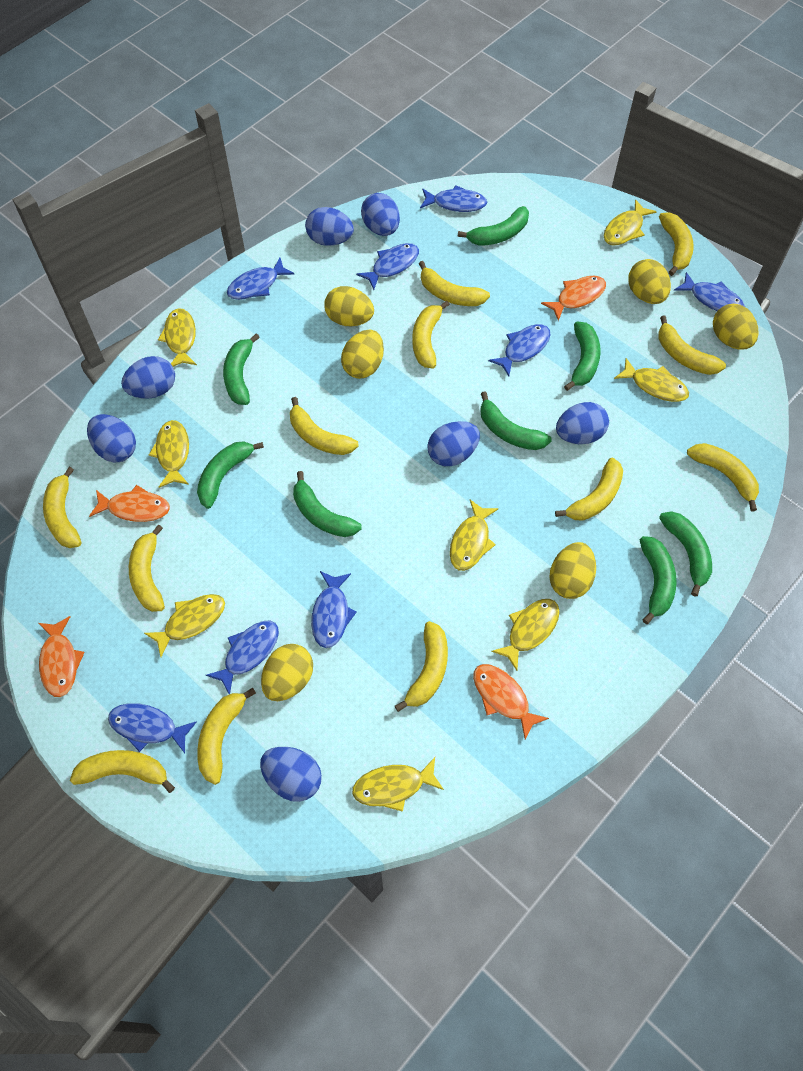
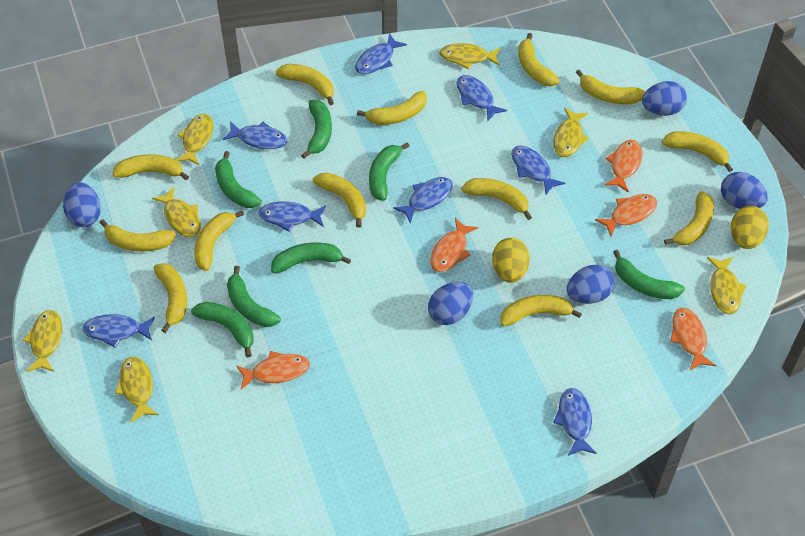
blue egg: [87,414,136,462] [121,356,175,399] [260,747,322,802] [305,207,354,246] [361,193,400,236] [427,421,480,466] [556,402,609,444] = 7 -> [63,182,101,227] [428,282,473,325] [567,265,614,304] [642,81,687,116] [721,172,768,209] = 5
green banana: [197,441,264,509] [223,333,260,405] [293,471,362,537] [458,206,529,246] [480,391,552,450] [564,321,601,391] [640,536,677,624] [659,511,712,597] = 8 -> [191,302,254,358] [215,151,262,208] [227,266,281,327] [271,242,351,273] [301,100,332,159] [369,142,410,201] [613,250,685,299] = 7
orange fish: [38,616,85,697] [89,485,170,522] [473,664,549,740] [541,275,606,321] = 4 -> [236,351,310,390] [430,218,478,272] [595,194,657,237] [604,140,642,193] [670,308,716,371] = 5
yellow banana: [43,467,81,548] [70,750,175,793] [129,525,165,612] [197,688,256,785] [290,397,359,455] [395,621,448,712] [412,301,450,369] [419,261,490,306] [555,458,623,521] [658,316,726,375] [659,212,694,276] [687,443,759,511] = 12 -> [100,219,176,252] [112,154,189,180] [154,263,187,333] [194,210,244,271] [275,64,334,105] [313,173,366,228] [357,91,427,125] [461,178,532,220] [500,295,582,327] [518,33,560,86] [576,69,645,104] [662,131,733,172] [664,191,714,246] = 13
yellow egg: [261,644,313,701] [324,286,374,326] [341,330,384,379] [549,542,596,599] [628,259,671,304] [713,304,758,350] = 6 -> [492,238,530,283] [731,206,769,249] = 2
yellow fish: [144,594,225,658] [149,420,189,488] [158,308,197,367] [352,757,444,812] [450,500,499,571] [491,599,560,671] [604,199,657,246] [614,358,689,402] = 8 -> [23,310,62,372] [115,357,159,422] [152,187,201,237] [176,114,213,165] [439,43,501,69] [553,108,589,157] [707,257,747,315] = 7

